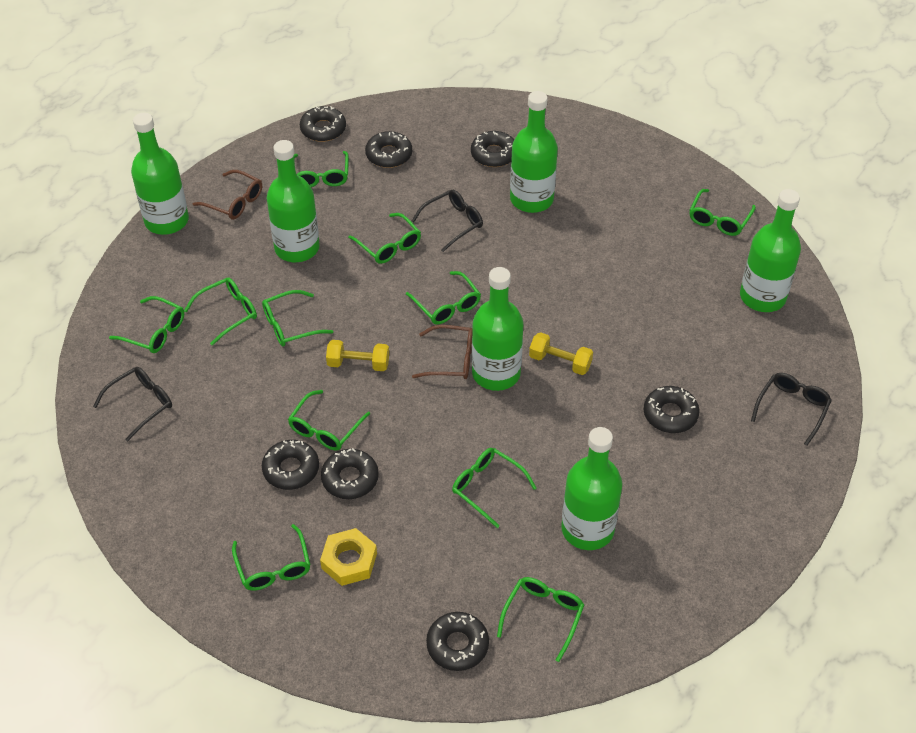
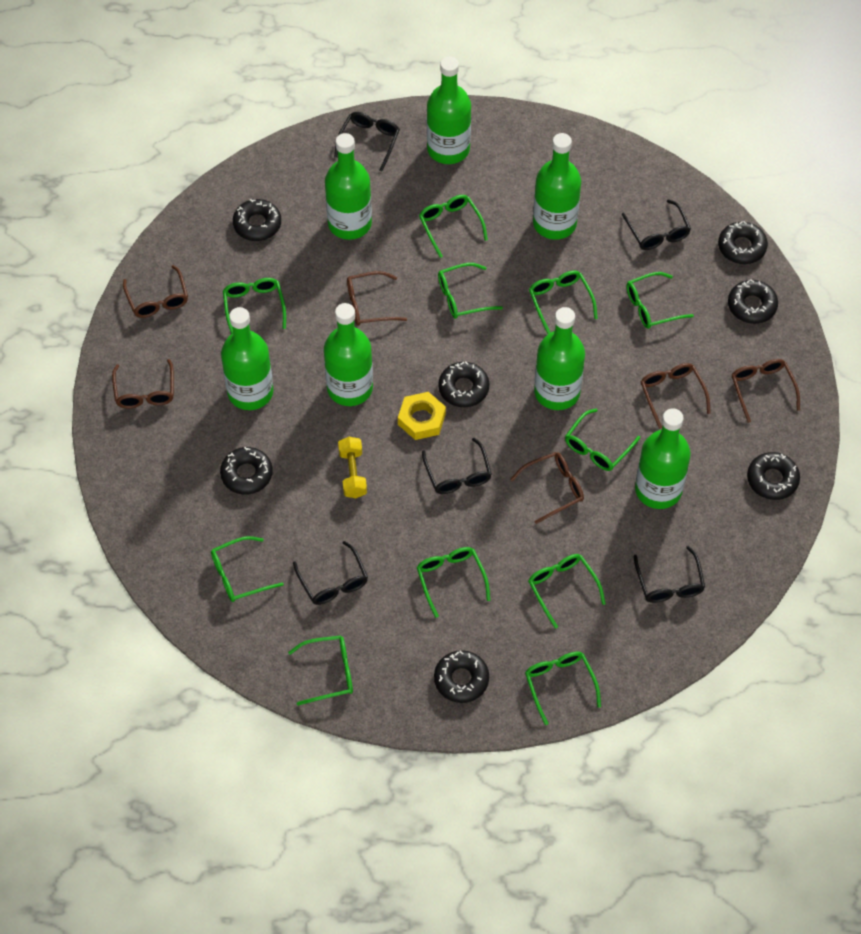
black glasses: [93,367,172,441] [412,190,483,252] [751,373,832,446] = 3 -> [293,541,368,605] [334,112,400,171] [422,438,492,494] [622,199,691,250] [634,546,705,603] = 5
brown glasses: [193,170,262,219] [412,325,472,379] = 2 -> [112,359,174,409] [123,265,188,318] [347,271,407,326] [510,452,584,524] [640,363,711,429] [732,359,800,423] = 6
green bottle: [131,113,189,235] [267,140,320,262] [472,267,524,391] [510,91,558,213] [561,427,622,550] [740,189,801,312] = 6 -> [221,307,273,410] [324,303,373,406] [325,133,372,240] [427,57,471,164] [533,133,581,240] [534,307,585,410] [635,408,691,509] = 7
yellow dumbbell: [326,340,389,371] [529,332,593,375] = 2 -> [338,437,367,498] = 1

